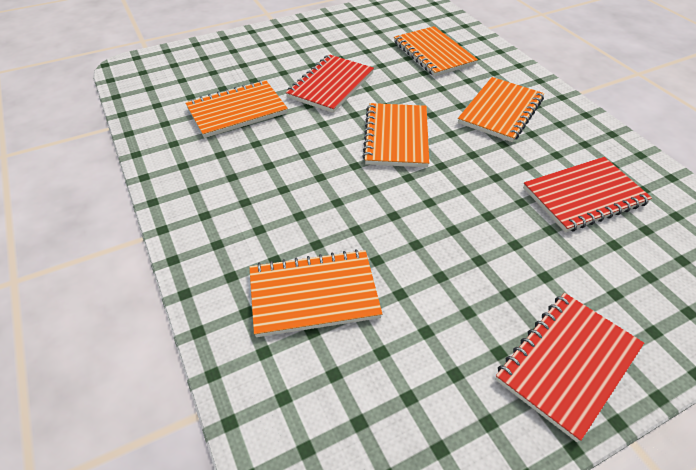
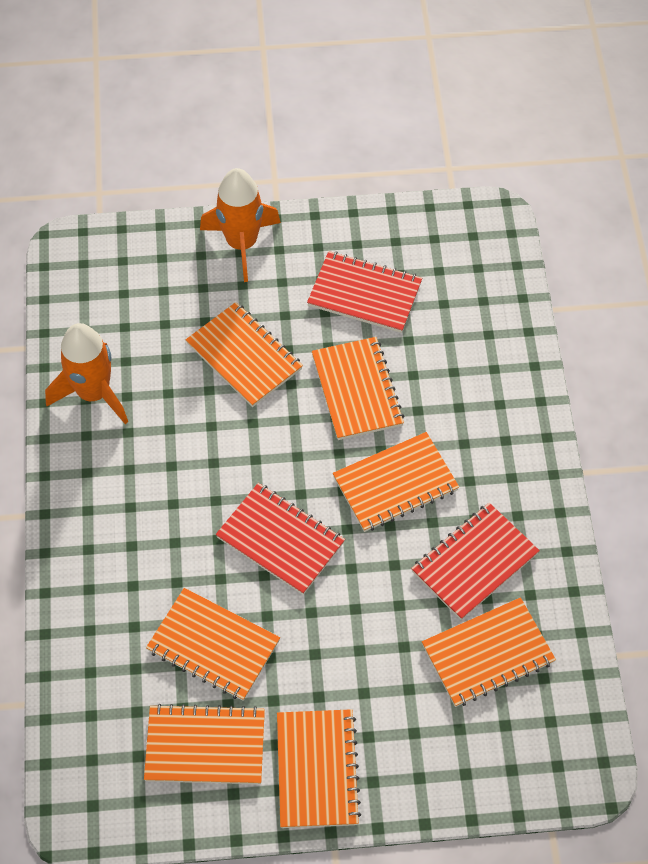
orange notebook: [185,80,288,138] [249,249,382,337] [362,103,429,168] [394,26,478,77] [458,77,544,142] = 5 -> [144,704,265,784] [146,588,280,701] [186,302,303,407] [277,709,361,828] [312,337,404,440] [333,432,459,532] [422,597,556,707] = 7
orange rocket: none = 0 -> [45,323,128,424] [200,168,281,282] = 2

